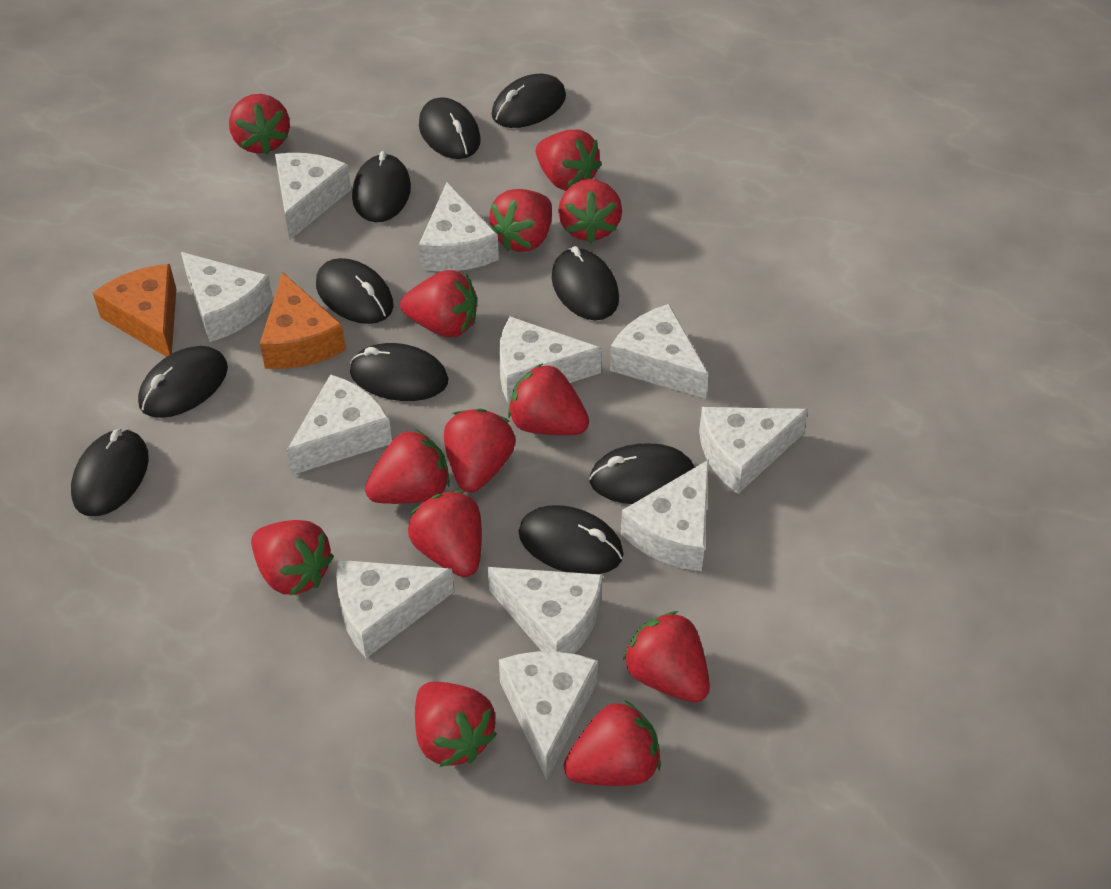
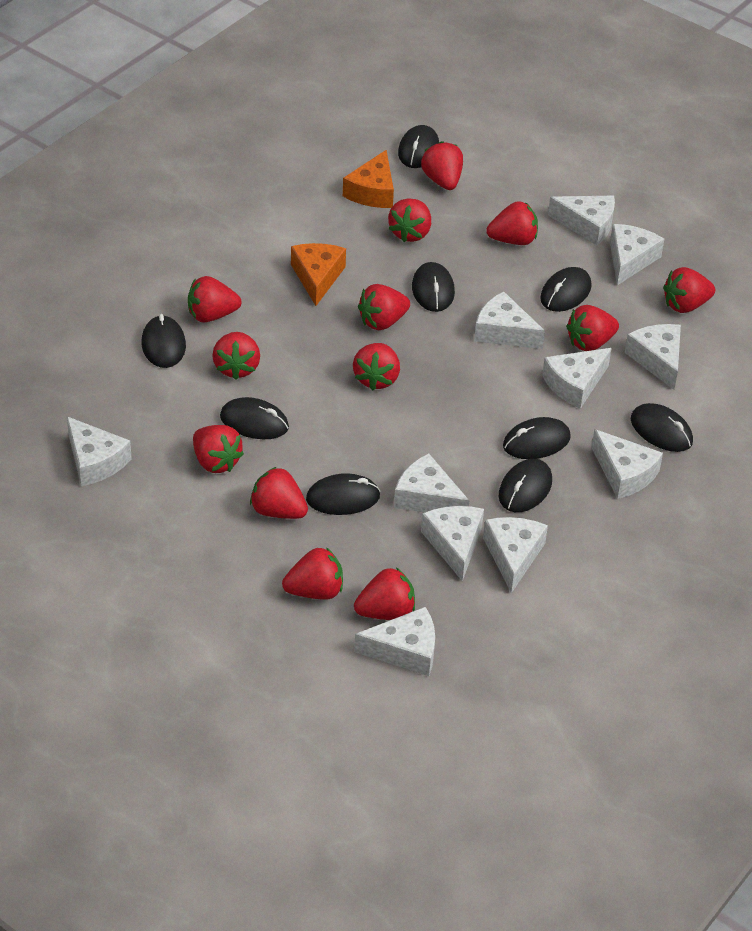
black mouse: [71,429,149,516] [138,346,228,418] [316,258,393,324] [350,343,448,401] [352,151,411,222] [419,97,481,159] [492,74,566,128] [519,505,623,574] [552,246,619,320] [589,443,695,504] = 10 -> [142,314,186,368] [220,397,289,439] [306,473,380,515] [398,125,439,168] [412,262,455,312] [499,459,552,512] [503,417,571,459] [540,267,592,312] [631,403,693,452] = 9

